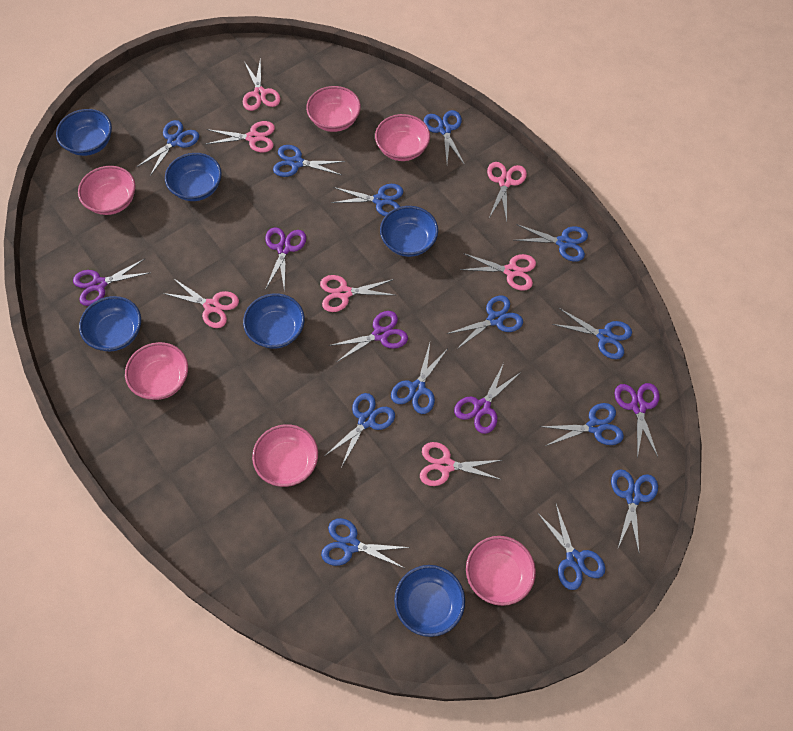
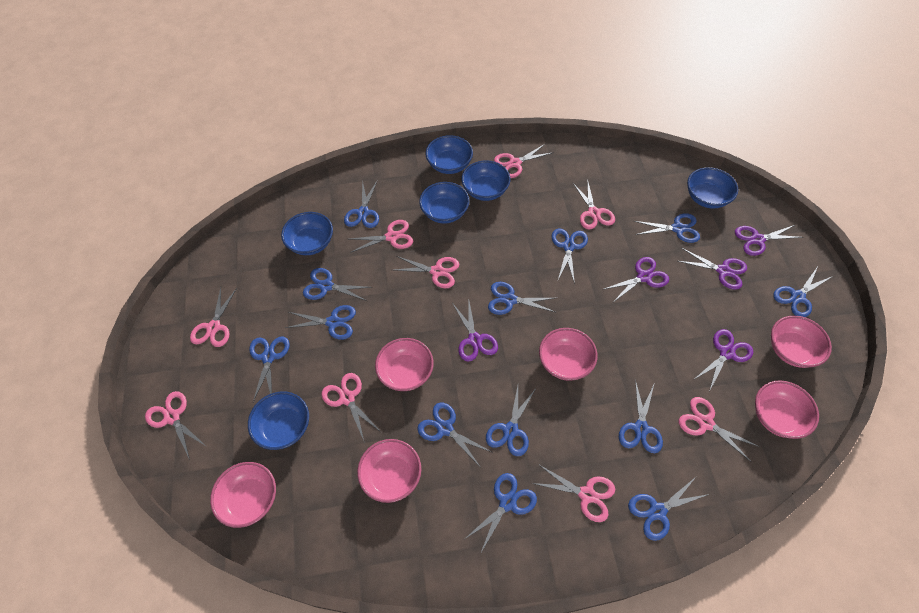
pink scissors: [163,278,239,328] [206,121,275,152] [243,58,280,111] [320,275,394,312] [420,442,502,486] [460,253,536,291] [487,162,527,221] = 7 -> [145,391,207,460] [190,288,237,347] [321,373,382,443] [350,220,413,253] [394,256,459,288] [494,144,554,178] [532,464,615,522] [573,179,615,230] [679,397,760,462] = 9

